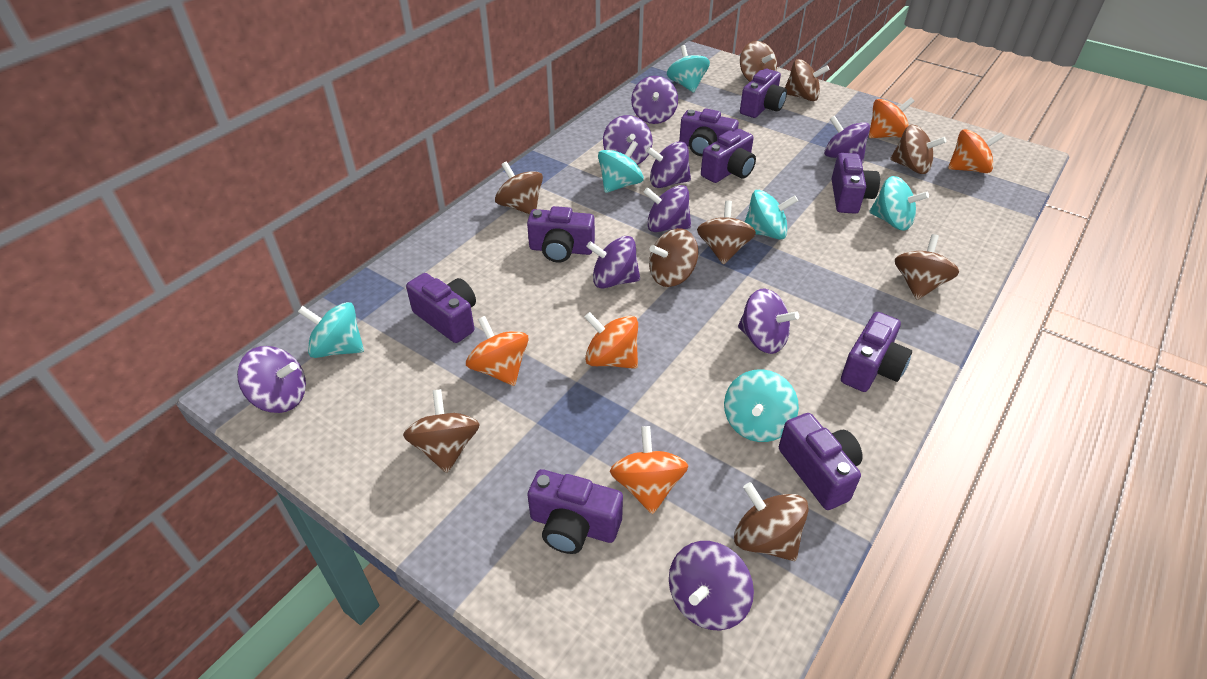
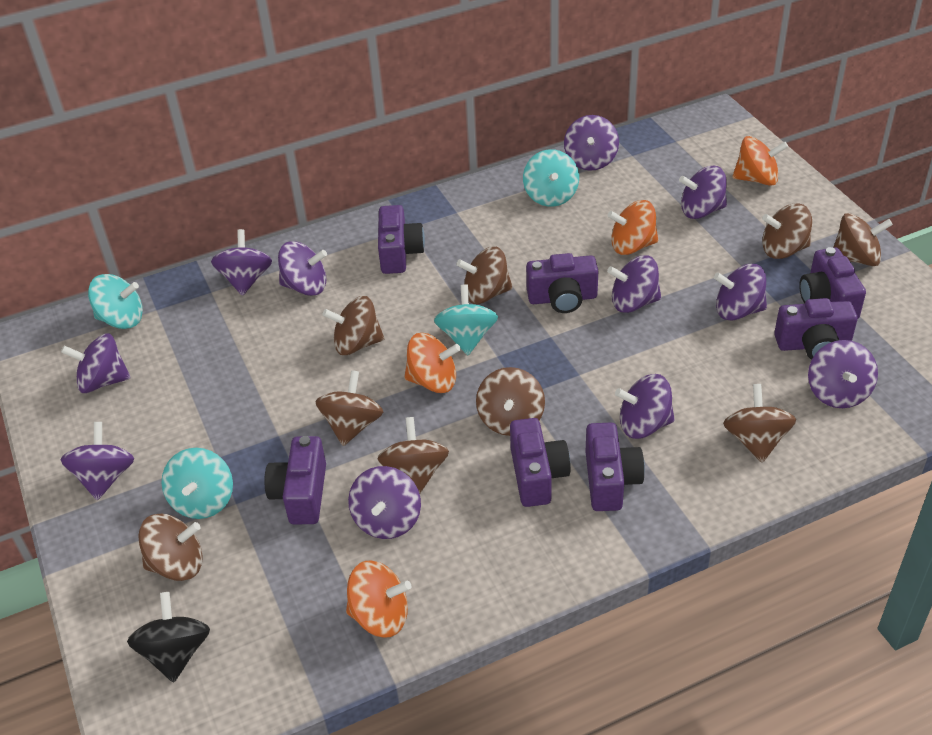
black spinning top: none = 0 -> [127,592,210,683] = 1
orange spinning top: [466,316,529,386] [584,312,638,369] [610,426,688,514] [869,97,914,138] [948,129,1004,173] = 5 -> [346,561,411,638] [404,333,461,393] [607,200,658,255] [732,136,788,186] = 4
purple camera: [406,273,476,343] [527,206,595,263] [528,469,623,554] [679,108,739,156] [701,129,756,183] [740,69,787,118] [779,413,863,510] [831,153,880,214] [841,312,912,392] = 9 -> [264,436,326,524] [378,205,425,274] [510,418,570,507] [526,253,598,313] [586,423,645,511] [774,298,858,360] [799,247,866,319] = 7
purple spinning top: [237,346,306,413] [586,236,640,289] [603,115,652,165] [631,76,678,124] [643,185,691,232] [646,141,691,188] [669,541,754,630] [738,288,799,354] [824,116,870,164] = 9 -> [60,422,134,500] [61,333,130,393] [211,229,272,296] [278,241,327,296] [348,466,421,539] [564,115,619,171] [607,255,661,313] [615,374,675,439] [679,166,727,219] [714,264,767,321] [808,340,878,408] = 11
turquoise spinning top: [298,302,364,358] [598,141,644,193] [667,45,710,93] [724,369,799,442] [745,190,798,240] [869,176,929,230] = 6 -> [88,274,143,329] [161,448,233,519] [434,284,498,355] [523,149,579,207] = 4

